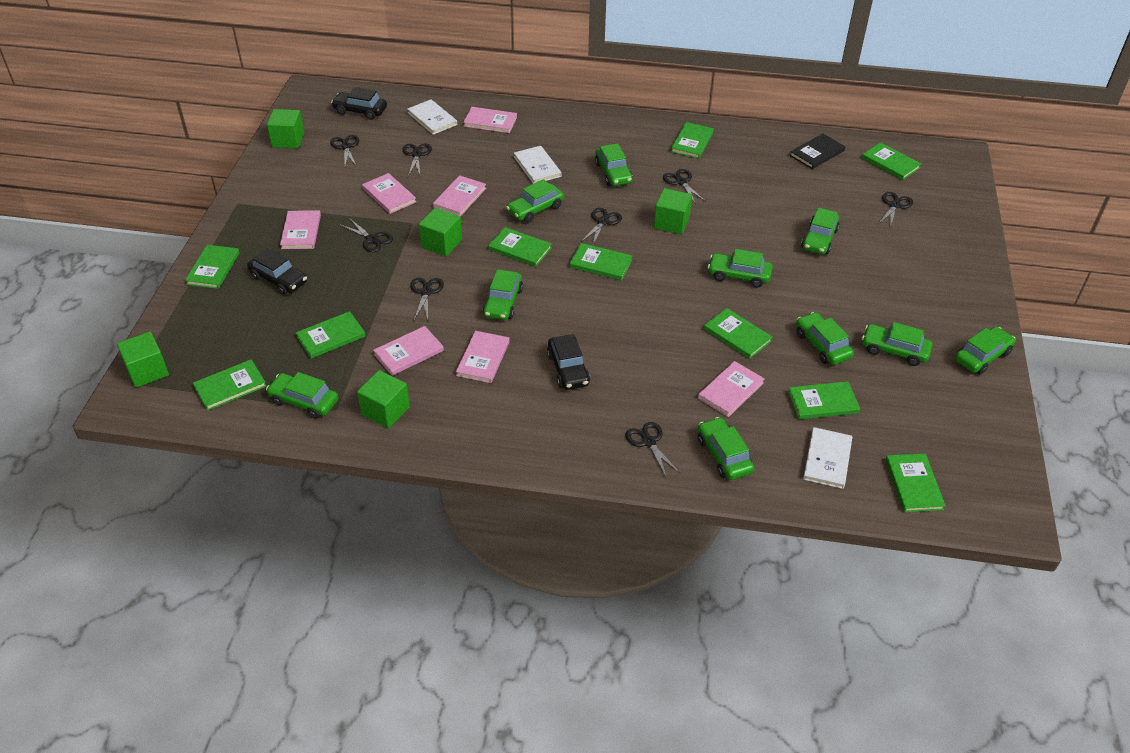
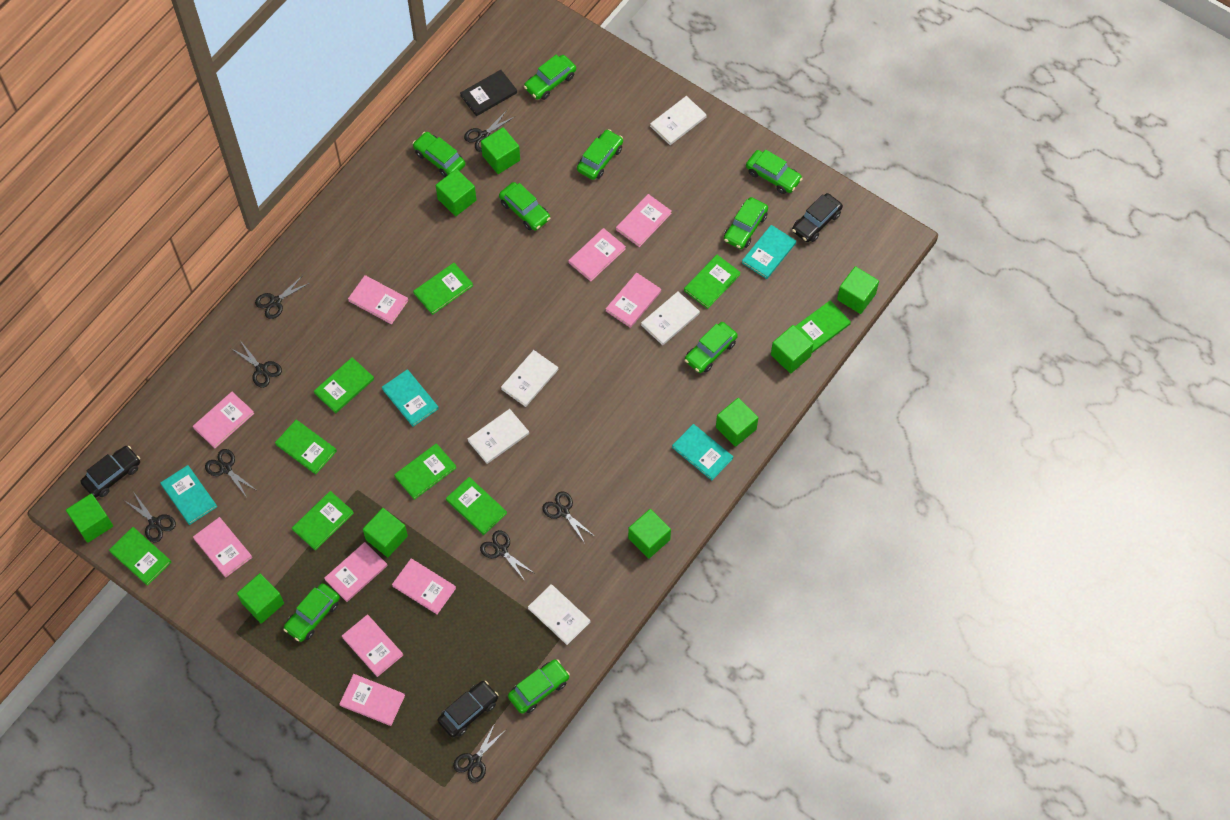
green book: [185,245,240,289] [193,359,266,411] [296,311,366,359] [488,227,552,267] [570,243,632,281] [671,122,714,159] [704,308,772,359] [788,381,860,420] [862,142,921,180] [885,453,946,512] = 10 -> [109,527,171,586] [275,420,337,475] [292,491,354,550] [314,357,374,413] [394,443,456,500] [413,263,473,315] [446,477,507,535] [684,255,741,309] [795,300,851,353] = 9
green car: [266,372,338,419] [483,269,523,320] [506,179,564,223] [595,143,633,186] [698,417,754,480] [708,249,773,288] [796,312,854,365] [801,208,840,254] [862,322,932,366] [955,327,1016,374] = 10 -> [283,583,340,642] [413,132,466,177] [499,182,550,231] [508,659,570,714] [524,55,576,100] [577,129,623,180] [685,322,738,373] [724,197,768,249] [746,149,803,194] = 9
green cube: [117,332,169,388] [267,109,304,148] [357,370,410,428] [419,208,462,256] [654,188,692,234] = 5 -> [66,493,113,543] [237,573,284,623] [363,508,408,557] [436,169,476,216] [481,127,520,174] [628,509,671,559] [716,398,758,447] [771,325,813,374] [837,266,879,314] = 9
pink book: [280,210,321,249] [362,173,416,214] [373,326,444,376] [433,175,486,217] [456,331,510,383] [463,107,517,133] [698,361,765,417] = 7 -> [193,392,254,448] [193,517,252,578] [324,542,387,602] [339,674,405,726] [342,615,403,677] [348,275,408,324] [392,558,456,614] [568,228,626,281] [606,272,661,328] [616,194,672,247] = 10
turquoise book: none = 0 -> [160,465,217,525] [382,369,439,427] [672,424,733,481] [742,225,796,279] = 4
white book: [407,100,457,135] [514,146,562,184] [803,427,852,489] = 3 -> [468,409,529,464] [501,350,558,407] [528,584,590,645] [641,291,700,345] [650,96,707,145] = 5

